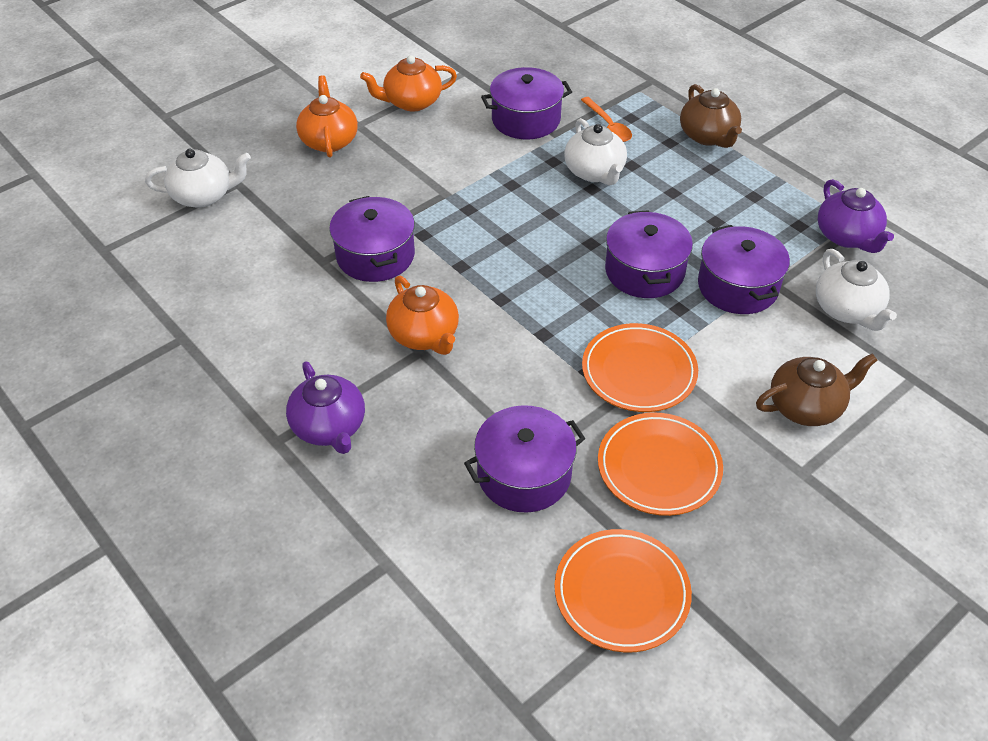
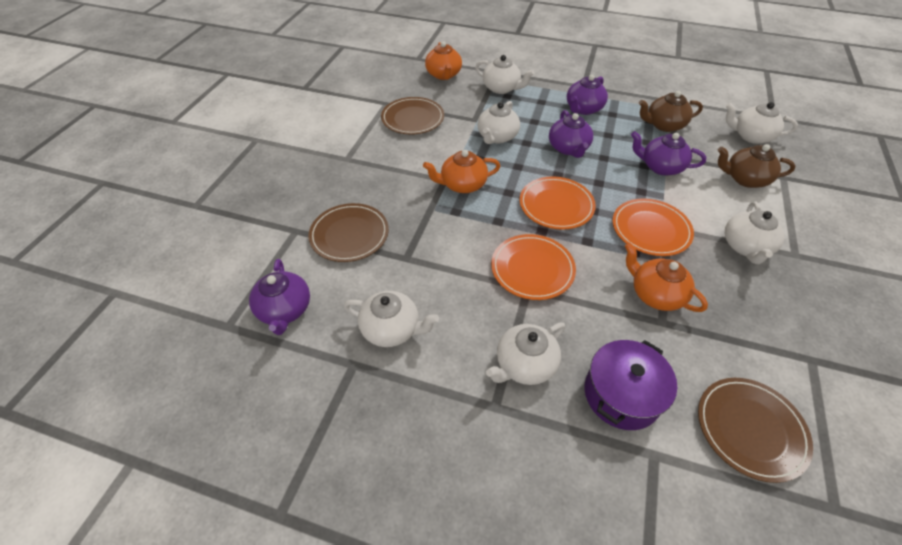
brown plate: none = 0 -> [308,203,389,262] [381,97,444,135] [698,378,813,483] = 3
orange spoon: [581,97,632,142] = 1 -> none = 0
purple pot: [329,196,415,282] [464,405,585,513] [481,67,572,139] [605,210,693,298] [698,225,790,314] = 5 -> [584,340,677,430] = 1
purple teapot: [286,361,365,454] [818,179,894,253] = 2 -> [249,259,310,335] [549,110,593,158] [567,75,608,115] [631,131,706,176] = 4
white teapot: [145,149,251,208] [564,118,627,186] [816,249,897,331] = 3 -> [344,291,439,347] [475,55,534,94] [477,101,520,144] [486,323,565,385] [725,201,784,264] [726,102,798,144] = 6

